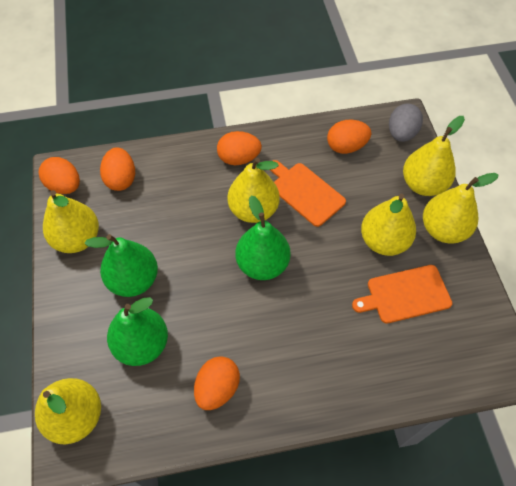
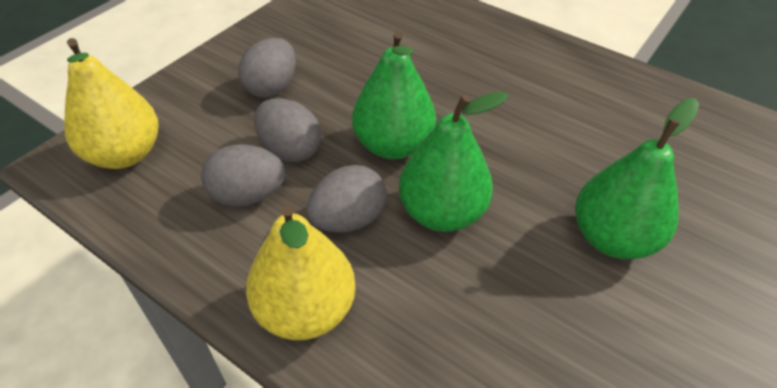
grey egg: [389,103,423,142] = 1 -> [201,144,286,207] [238,37,296,98] [254,98,321,162] [307,165,387,233] = 4
orange cutting board: [270,160,346,227] [352,265,452,324] = 2 -> none = 0
orange egg: [39,157,80,194] [100,147,135,191] [194,356,240,410] [217,131,262,165] [327,120,371,154] = 5 -> none = 0
yellow pear: [35,378,101,444] [43,190,99,253] [227,158,280,223] [361,194,416,256] [403,116,465,196] [423,173,498,243] = 6 -> [64,38,159,169] [246,204,356,340] = 2

